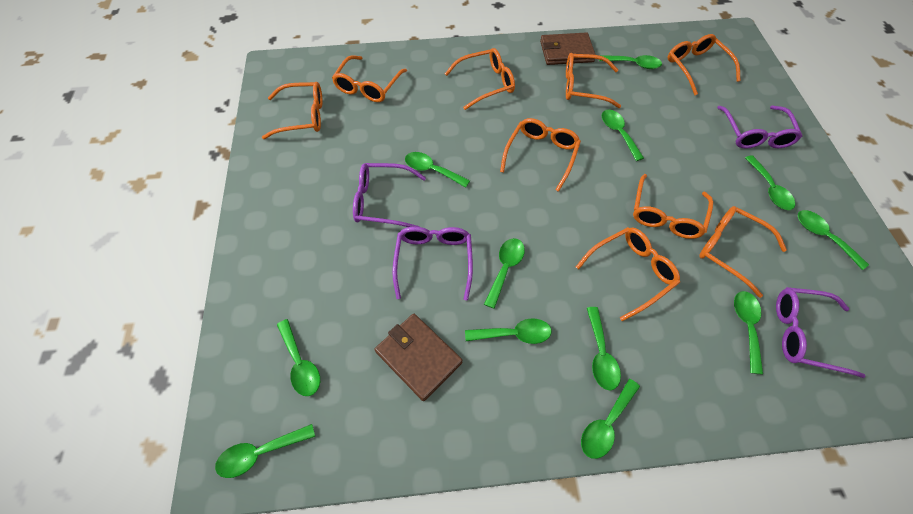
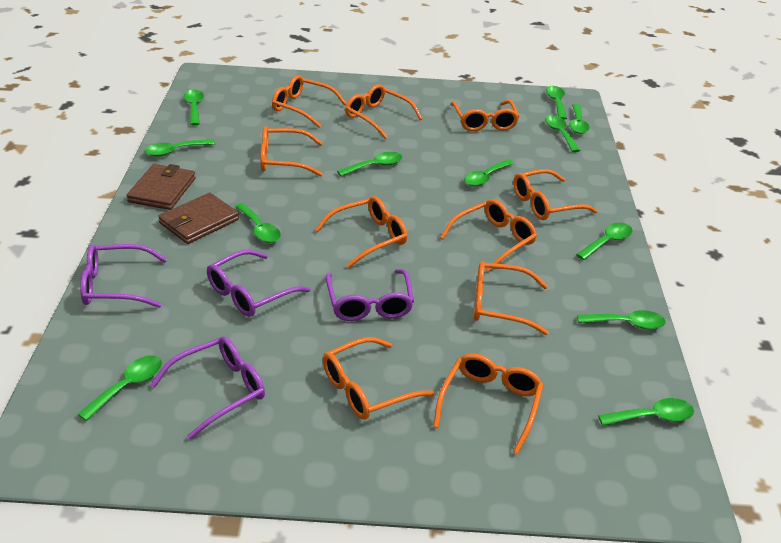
orange glasses: [262,82,322,139] [332,55,407,102] [445,48,515,110] [500,118,581,192] [566,53,621,108] [576,227,680,321] [633,174,713,239] [668,34,741,95] [699,206,787,298] = 9 -> [260,126,323,176] [272,75,347,128] [315,196,407,268] [323,337,435,420] [345,84,423,139] [433,353,544,455] [440,199,537,272] [451,100,519,131] [474,261,549,335] [513,169,598,220] = 10

